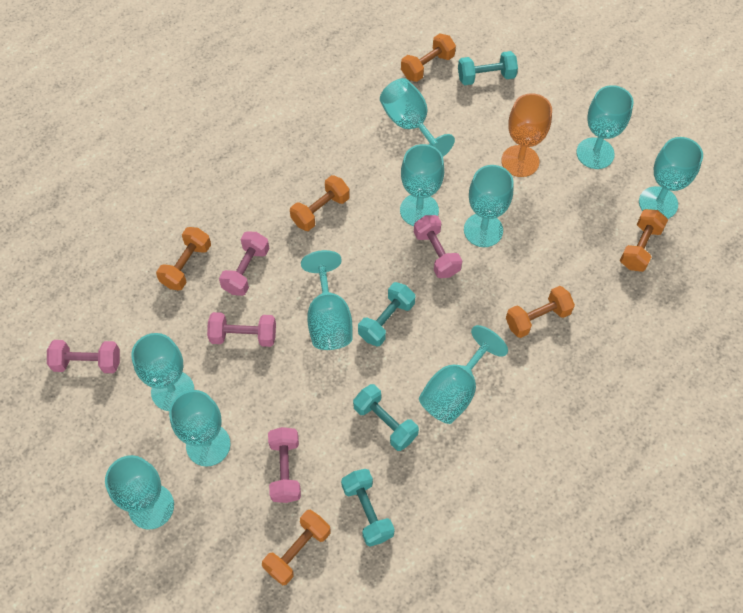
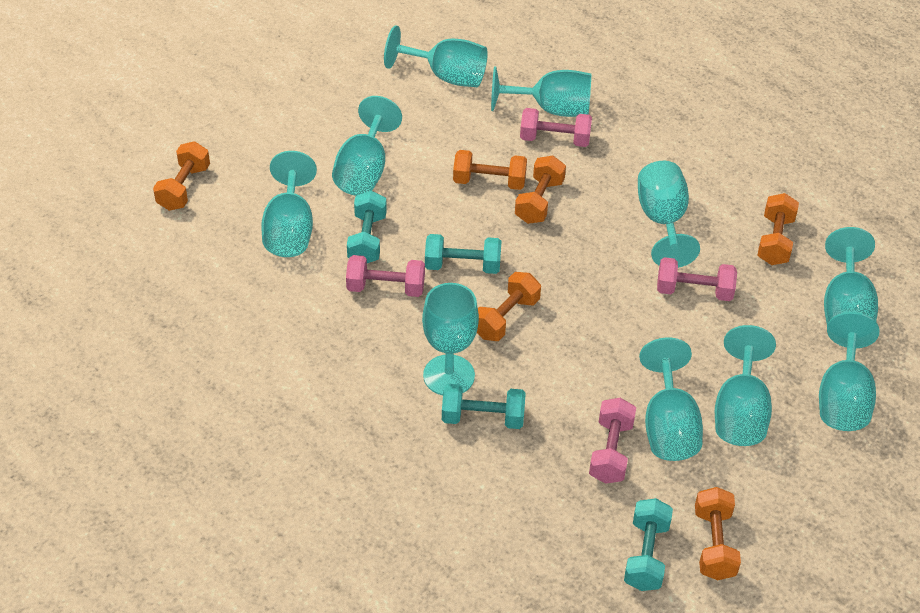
orange goblet: [501,93,552,177] = 1 -> none = 0
pink dumbbell: [47,340,120,373] [207,312,276,347] [219,232,270,296] [268,427,301,503] [414,215,462,278] = 5 -> [346,255,425,297] [520,108,592,147] [589,398,636,484] [657,257,737,301] = 4

